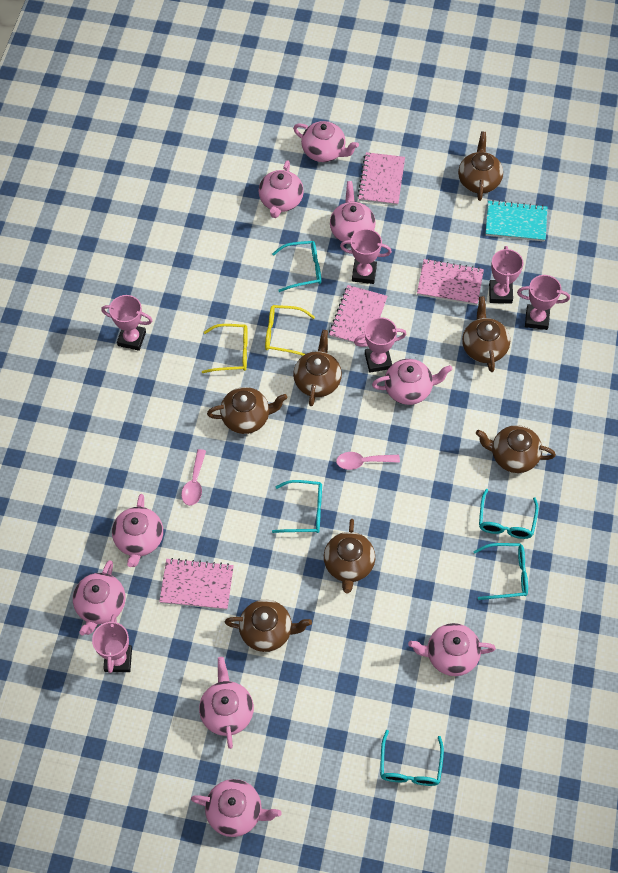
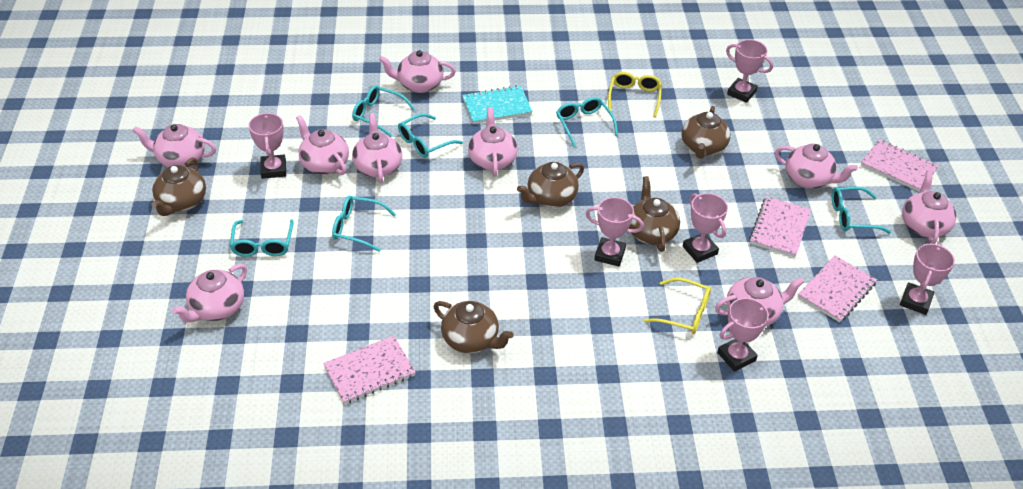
brown teapot: [207,387,287,434] [225,600,312,652] [293,330,342,406] [324,519,375,594] [458,132,503,201] [462,296,510,372] [476,425,556,473] = 7 -> [152,158,206,216] [433,301,514,353] [517,162,584,208] [629,176,680,252] [682,106,730,159] = 5
pink spoon: [181,449,206,506] [336,452,400,470] = 2 -> none = 0
turquoise glasses: [272,241,321,292] [272,480,322,533] [380,730,444,786] [473,543,528,600] [479,489,538,539] = 5 -> [230,220,294,257] [332,196,396,252] [352,85,415,137] [398,113,463,158] [556,97,618,147] [832,187,891,234] = 6

